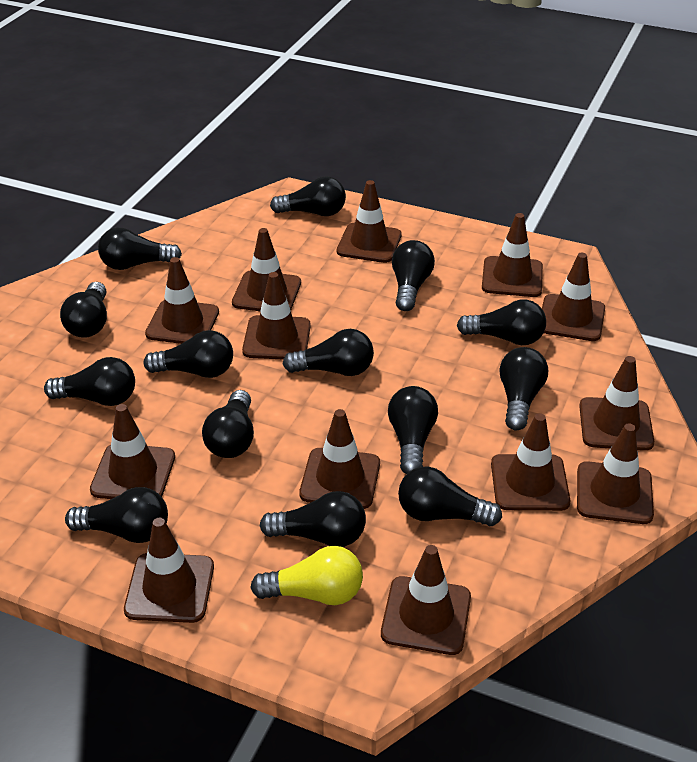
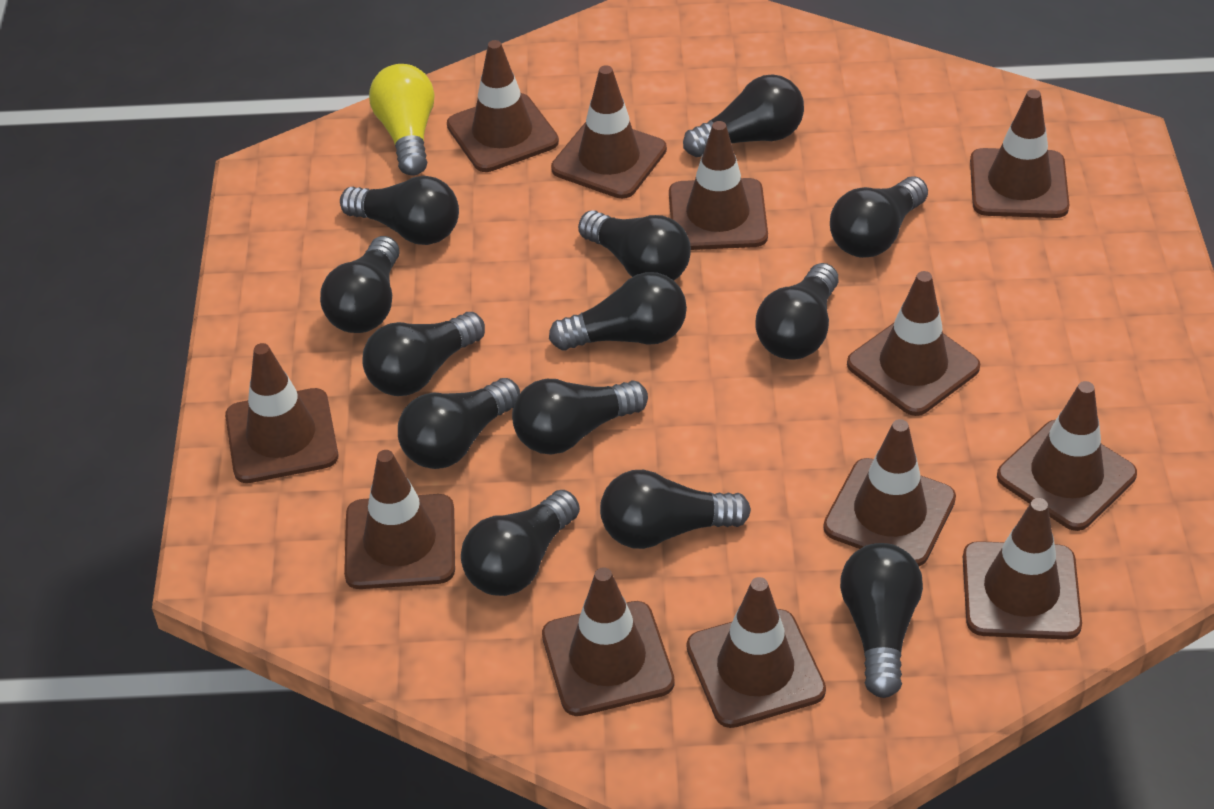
black light bulb: [44,357,135,406] [60,282,107,338] [65,487,168,543] [98,228,182,270] [143,330,233,378] [202,390,254,458] [260,491,366,547] [270,176,346,216] [283,329,374,376] [388,386,438,474] [392,240,435,311] [398,467,502,526] [457,299,546,345] [499,347,548,430] = 14 -> [320,236,400,333] [340,176,459,245] [363,312,485,396] [398,378,520,469] [461,490,580,596] [512,379,648,454] [549,272,687,351] [578,210,691,280] [600,470,751,549] [683,74,804,157] [756,263,839,359] [830,176,928,258] [840,543,923,698] = 13
brown traffic cone: [90,404,175,499] [124,518,214,623] [145,257,219,344] [232,228,301,311] [242,272,311,359] [299,409,380,509] [337,180,402,263] [381,545,471,655] [482,213,543,297] [491,413,570,511] [542,253,605,341] [577,423,654,524] [579,356,654,451] = 13 -> [225,343,339,483] [344,450,455,589] [447,40,559,172] [542,567,675,716] [551,65,667,199] [669,121,768,250] [687,577,826,728] [823,419,956,566] [847,271,980,416] [963,498,1082,639] [970,89,1069,218] [997,381,1137,531] = 12

